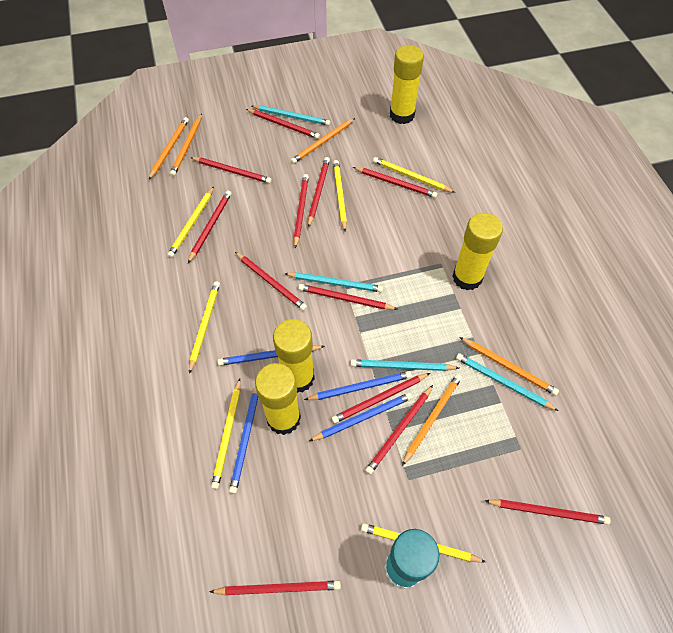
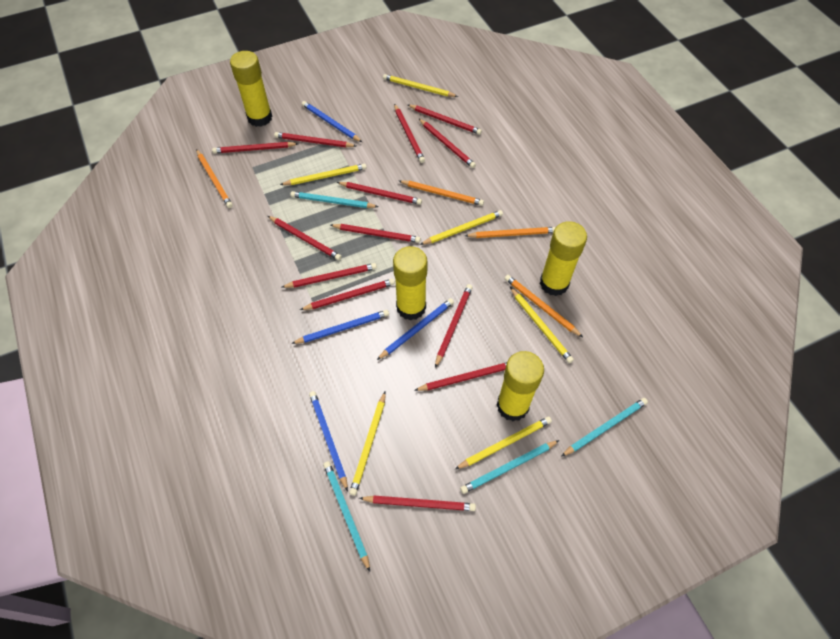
orange pencil: [149,117,189,179] [170,113,202,176] [291,118,355,164] [402,374,462,466] [459,337,559,396] = 5 -> [196,149,233,208] [399,180,484,206] [465,227,556,238] [505,275,583,337] = 4
red pencil: [188,191,232,263] [190,157,272,183] [209,580,341,596] [235,252,307,311] [246,109,320,139] [294,174,309,248] [299,284,397,310] [308,157,330,228] [332,373,430,424] [353,167,437,198] [365,385,433,475] [485,499,610,525] = 12 -> [212,142,298,153] [268,216,342,260] [274,132,356,147] [282,263,377,288] [300,279,395,310] [330,224,421,243] [337,182,422,205] [359,496,476,511] [394,104,425,163] [408,105,482,135] [414,362,507,391] [418,118,476,168] [435,284,473,368] = 13
turquoise glue stick: [384,529,440,589] = 1 -> none = 0

